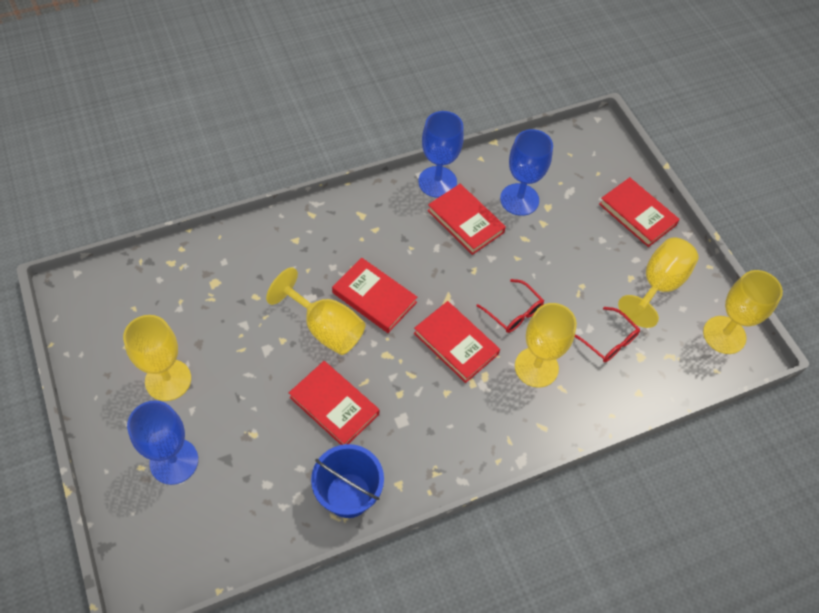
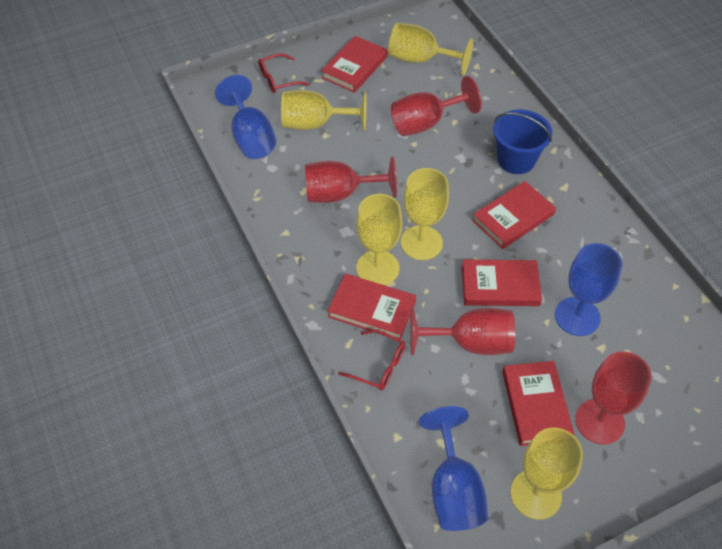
red goblet: none = 0 -> [305,157,397,203] [391,76,481,136] [410,308,515,355] [575,352,652,445] = 4

